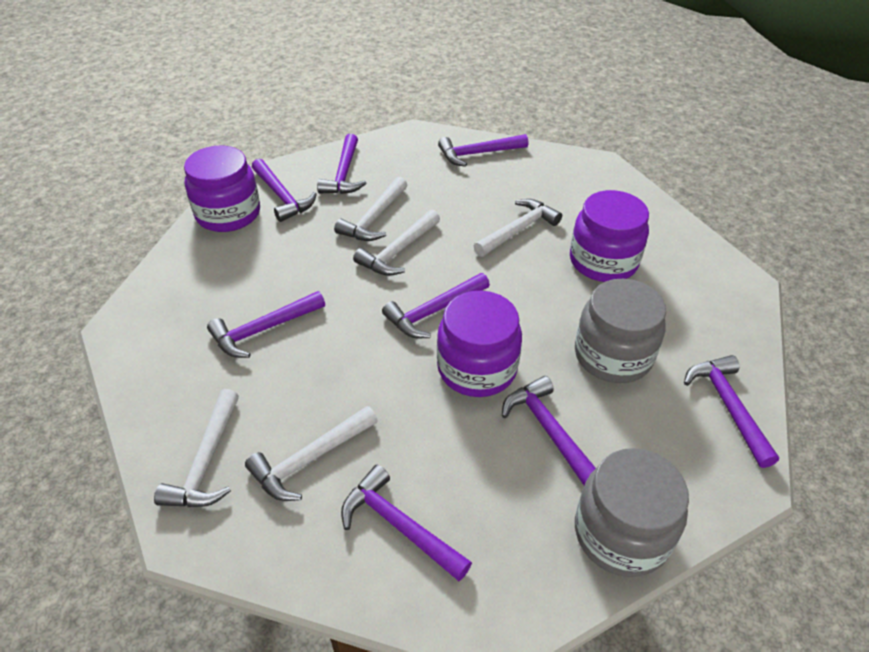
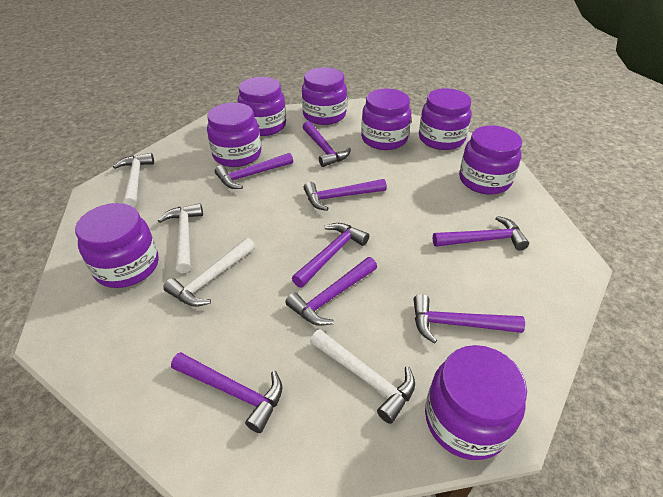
grey jar: [575,279,666,383] [575,448,689,577] = 2 -> none = 0
purple jar: [184,146,260,232] [437,291,522,397] [570,190,649,282] = 3 -> [75,203,159,288] [207,103,261,167] [238,77,286,136] [302,67,347,125] [361,89,411,150] [419,88,472,150] [425,345,527,460] [459,125,522,195] = 8
white hammer: [154,389,239,507] [245,406,378,501] [334,177,407,241] [353,210,440,276] [474,199,562,257] = 5 -> [113,153,154,207] [158,203,203,273] [163,238,255,307] [310,329,415,424] = 4

